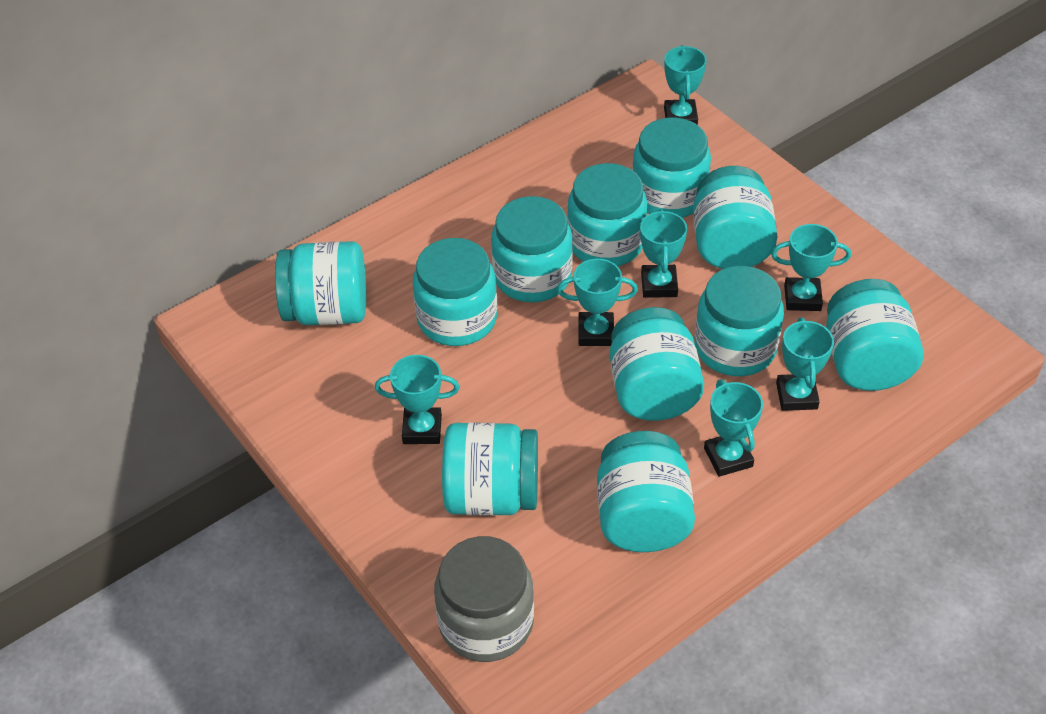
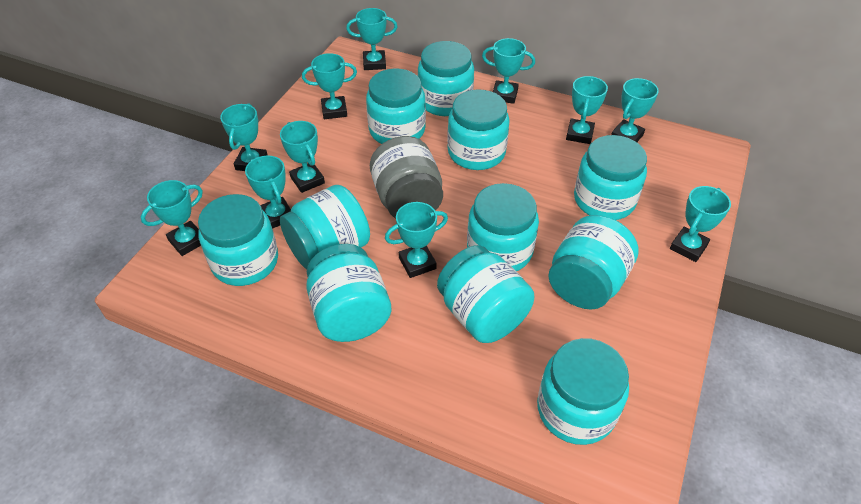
turquoise trophy: [375,355,460,444] [557,259,638,346] [640,209,687,298] [664,45,707,125] [704,380,763,477] [771,224,851,311] [776,318,834,411] = 7 -> [141,180,203,256] [220,103,268,171] [245,156,291,229] [280,121,325,193] [302,53,357,119] [346,8,397,70] [385,202,448,278] [482,38,535,104] [566,76,608,144] [611,78,659,142] [670,186,731,262] = 11

